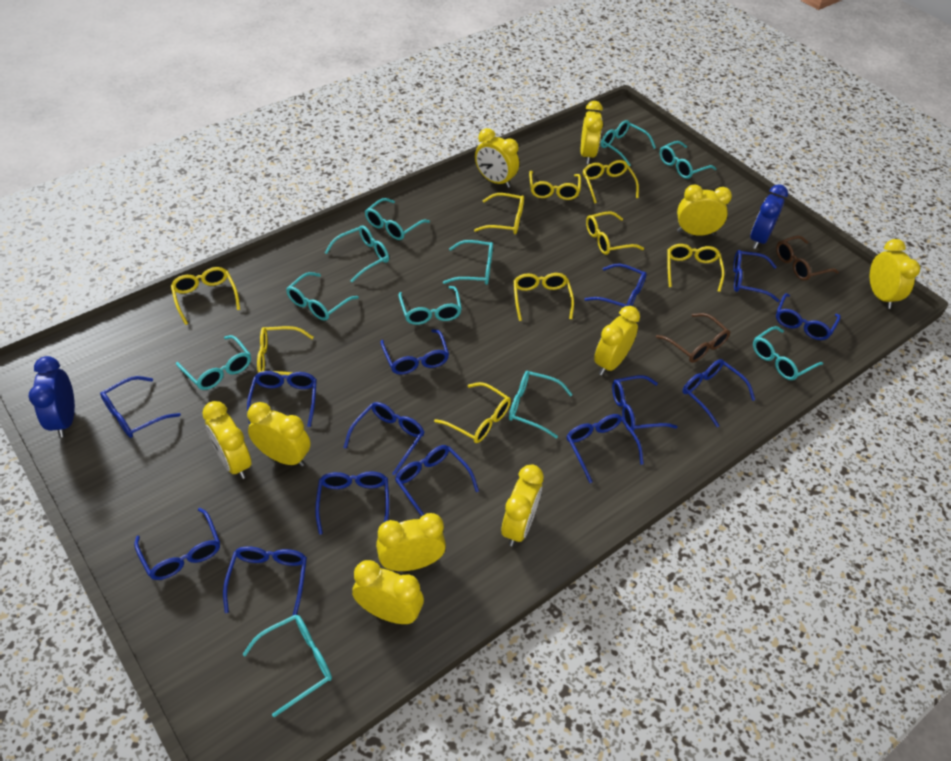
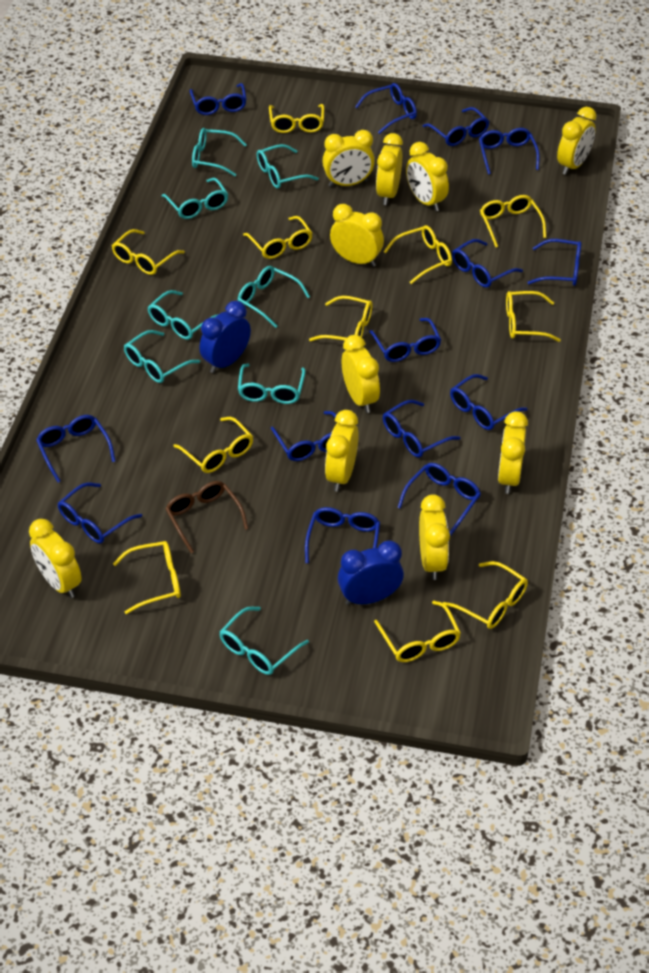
brown glasses: [656,313,730,363] [776,236,839,281] = 2 -> [165,481,248,553] = 1
turquoise glasses: [176,335,251,390] [242,614,332,717] [286,272,359,321] [325,225,389,282] [365,198,430,240] [398,286,462,325] [443,240,493,285] [509,371,573,439] [601,120,656,167] [660,141,717,179] [753,326,823,380] = 11 -> [124,330,200,383] [147,290,217,340] [162,178,228,219] [192,128,247,176] [219,607,309,675] [238,266,310,328] [238,364,306,404] [257,144,319,189] = 8
yellow glasses: [171,267,240,325] [257,326,314,375] [434,382,511,443] [474,193,524,234] [513,273,574,321] [529,171,581,200] [583,160,639,204] [586,211,644,255] [667,244,725,292] = 9 -> [112,229,185,275] [113,541,181,614] [173,417,253,473] [243,216,313,259] [269,104,324,133] [309,296,373,341] [374,601,461,662] [384,225,452,284] [443,561,528,629] [480,195,546,247] [506,291,561,342] = 11

